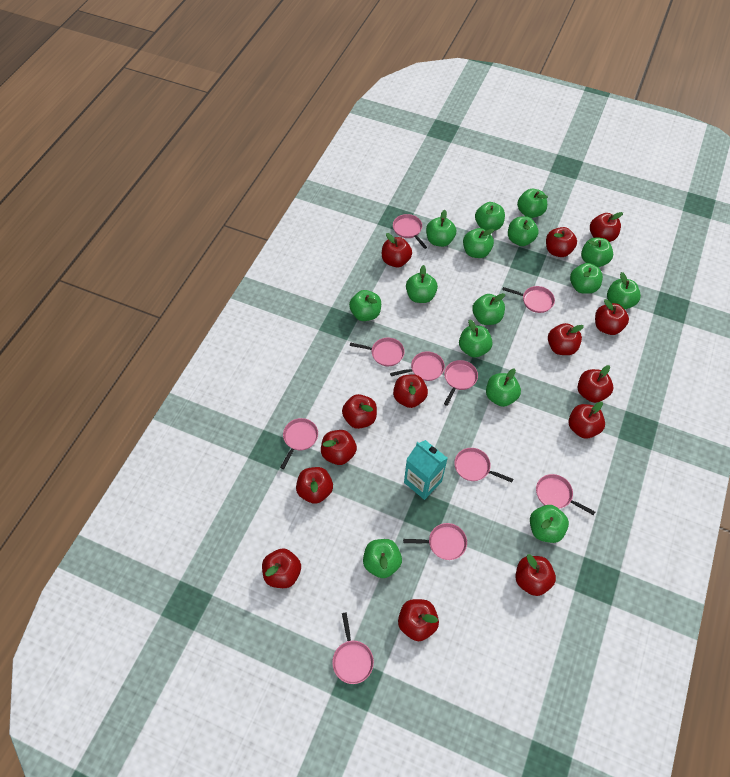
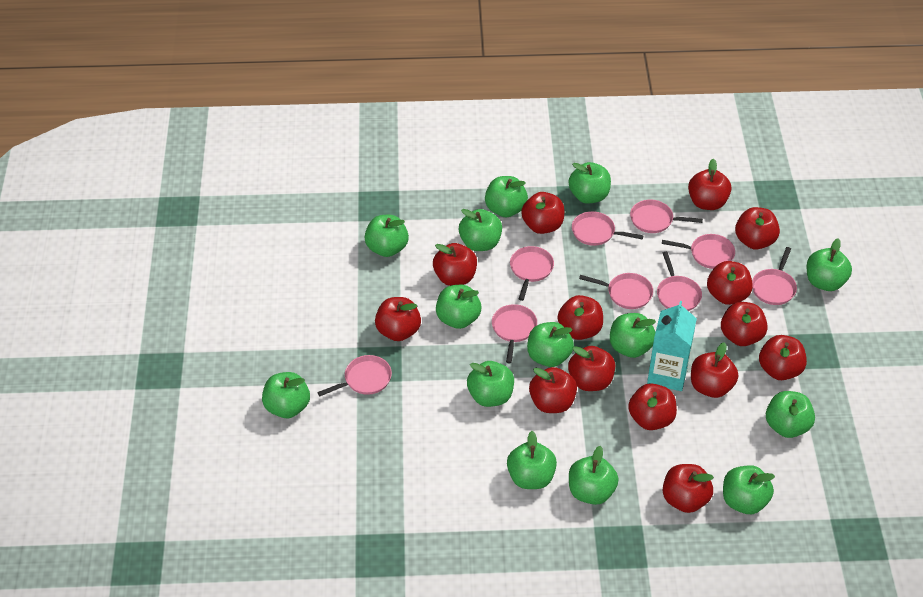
green apple: [349,290,381,321] [363,539,402,578] [406,265,438,303] [426,210,456,247] [459,320,492,358] [463,228,494,258] [472,293,505,325] [475,202,505,231] [486,368,521,407] [508,216,538,246] [517,189,548,218] [530,505,569,543] [570,263,603,294] [581,237,613,267] [607,272,641,309] = 15 -> [262,372,310,418] [364,215,409,257] [436,285,481,329] [459,209,502,251] [467,361,514,407] [485,176,528,218] [507,431,557,489] [527,322,574,367] [568,162,611,204] [569,446,619,505] [610,313,656,358] [723,465,775,514] [766,391,815,438] [807,238,852,291] = 14
pink pan: [280,418,318,469] [332,612,374,684] [350,337,405,366] [390,351,445,381] [393,214,427,249] [403,523,467,560] [444,360,478,406] [454,448,513,483] [502,286,555,313] [536,474,595,515] = 10 -> [317,355,392,396] [492,304,537,363] [510,246,554,301] [572,211,644,246] [579,273,653,309] [630,200,703,233] [657,252,702,311] [662,234,735,269] [752,247,797,305] = 9

